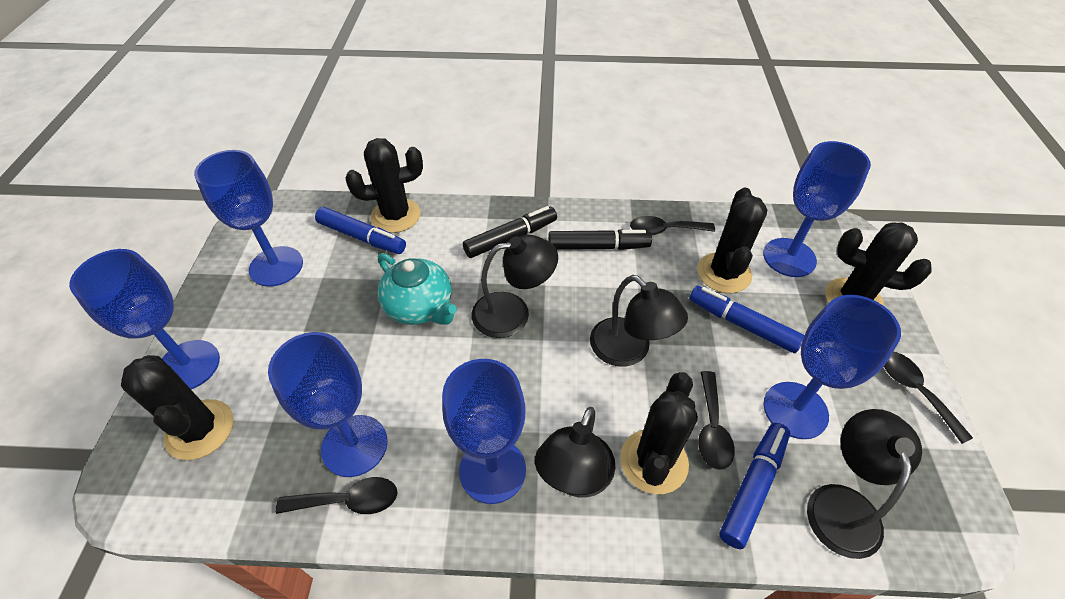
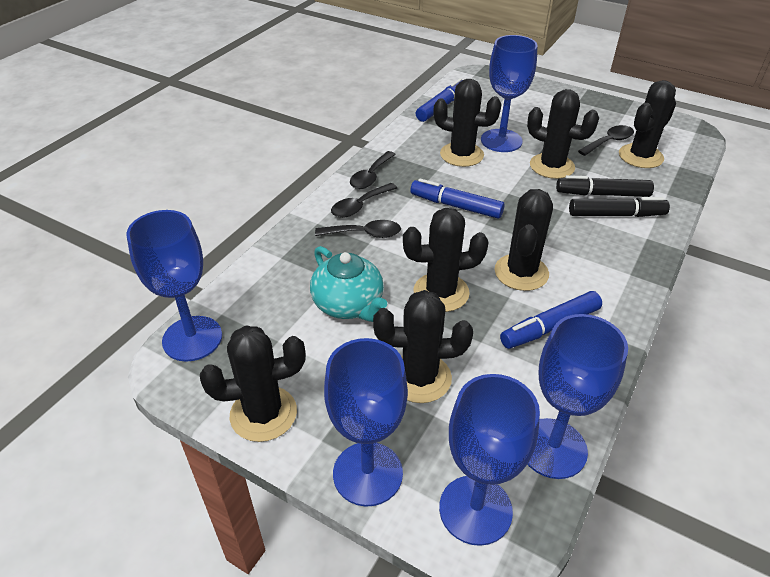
black cactus: [121,355,233,460] [345,138,423,233] [620,372,698,494] [697,187,767,293] [825,222,932,306] = 5 -> [200,326,305,442] [373,290,473,403] [403,208,489,312] [433,79,502,167] [495,189,553,291] [527,89,599,179] [619,80,676,168] = 7
black lamp: [472,235,558,338] [535,407,615,497] [590,275,688,367] [807,409,922,559] = 4 -> none = 0
blue goblet: [69,249,220,389] [194,150,303,287] [268,332,388,477] [442,359,526,504] [763,141,871,277] [764,295,901,439] = 6 -> [126,210,222,361] [324,338,408,506] [439,374,540,546] [481,35,538,152] [527,314,628,479] = 5

